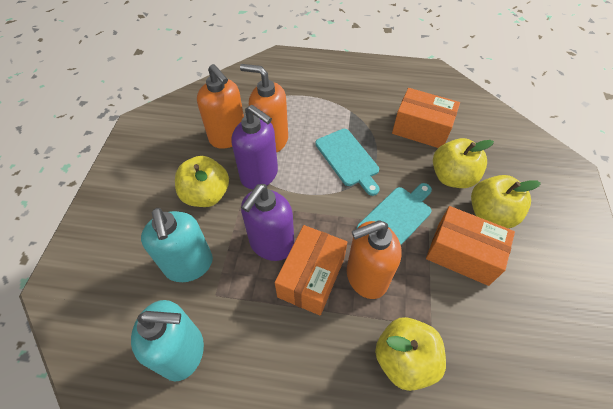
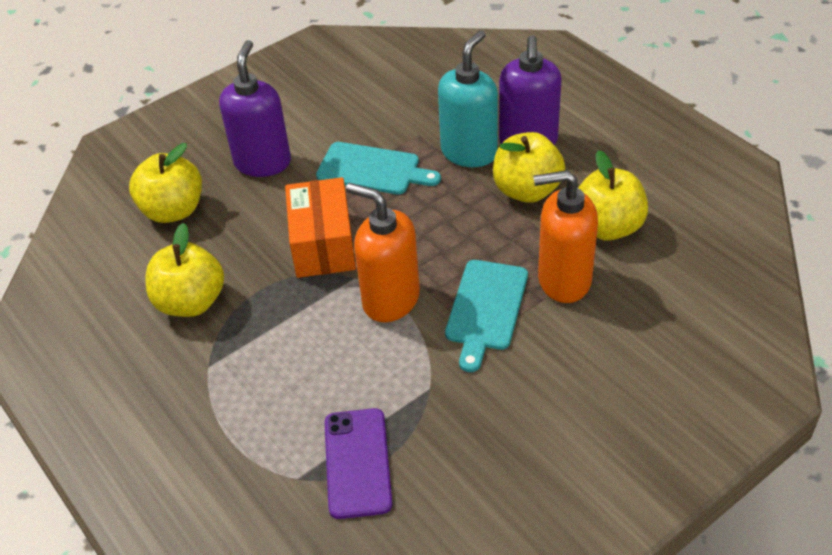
orange box: [275,225,347,316] [392,88,460,148] [426,206,515,286] = 3 -> [285,177,356,278] = 1
orange soap dispenser: [197,64,244,149] [240,64,288,153] [347,220,402,299] = 3 -> [346,183,420,322] [533,170,598,303] = 2
purple phone: none = 0 -> [325,408,392,519] = 1
turquoise soap dispenser: [131,300,204,381] [141,208,213,282] = 2 -> [438,30,498,167] = 1

